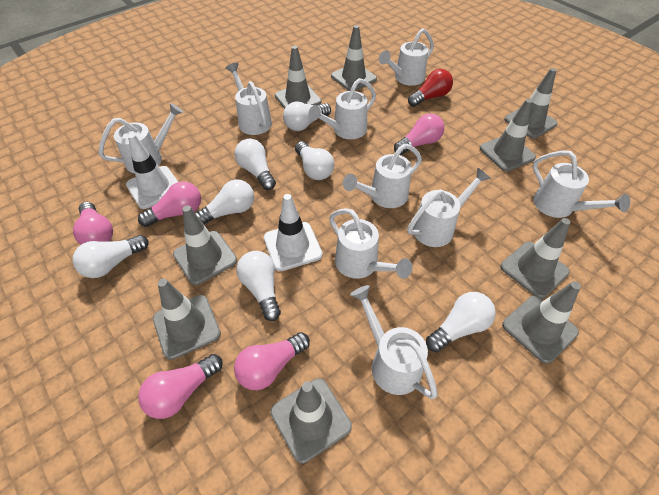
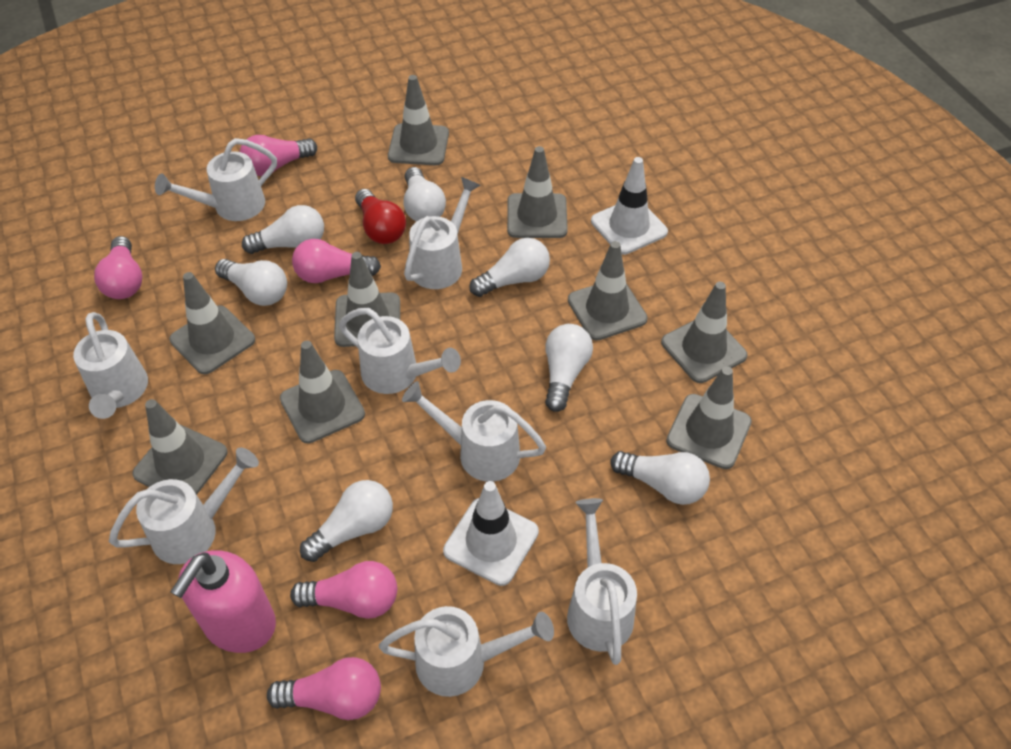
pink soap dispenser: none = 0 -> [170,550,276,653] = 1
white watering can: [99,103,183,174] [226,63,272,135] [308,78,376,139] [329,208,412,279] [343,144,422,208] [350,285,438,399] [379,28,434,86] [407,168,491,247] [532,151,630,218] = 9 -> [73,312,148,419] [109,448,259,564] [155,138,277,221] [339,308,461,394] [379,606,554,697] [402,381,546,482] [404,177,481,289] [567,498,637,665] = 8

